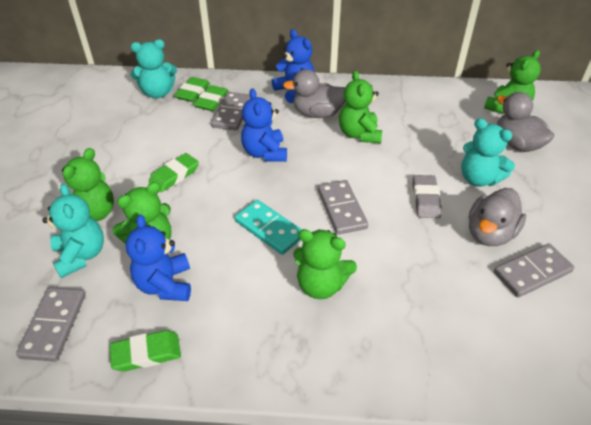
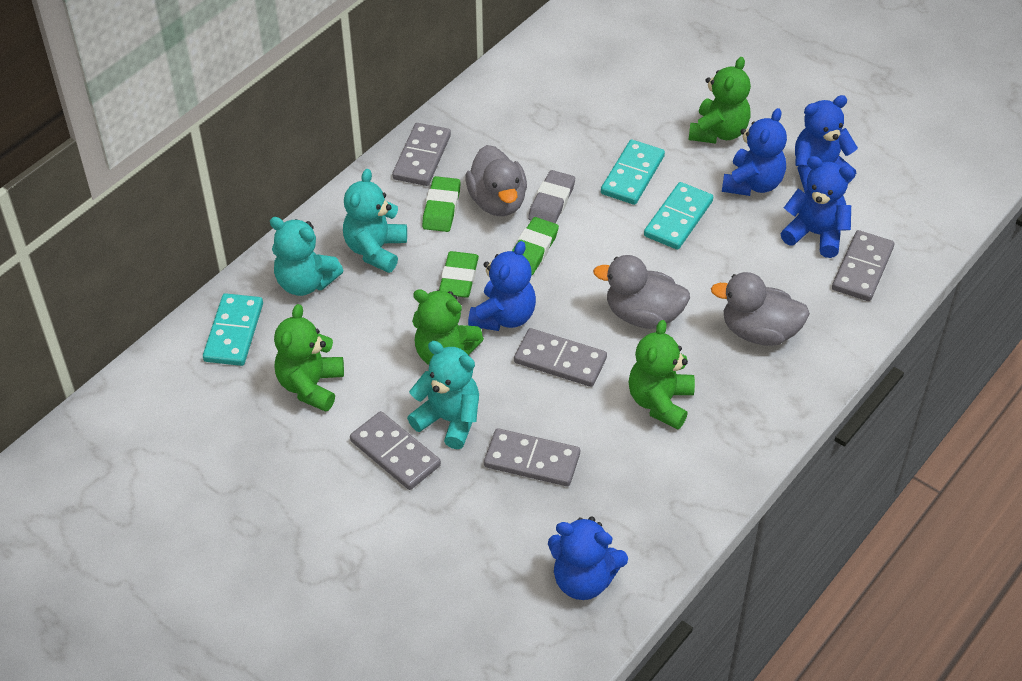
blue teddy bear: [125,215,191,301] [241,88,287,162] [272,29,314,103] = 3 -> [468,241,536,331] [548,516,628,600] [722,108,787,196] [780,156,854,258] [795,95,858,192] = 5
green eraser: [110,330,181,372] [149,153,199,192] [174,77,210,102] [193,85,229,111] = 4 -> [422,176,461,232] [439,251,479,298] [512,217,559,275] = 3
green teddy bear: [62,148,114,221] [113,182,171,244] [293,229,357,299] [339,71,382,143] [484,50,541,114] = 5 -> [274,304,344,412] [412,289,484,365] [629,320,695,429] [689,57,751,144] = 4
grey domino: [16,287,85,362] [211,92,251,131] [318,180,368,235] [494,244,574,298] = 4 -> [350,411,441,490] [392,123,451,186] [484,428,580,486] [514,328,607,387] [832,230,894,301] = 5
turquoise domino: [235,200,302,255] = 1 -> [203,293,263,366] [601,140,665,205] [644,182,713,250] = 3

